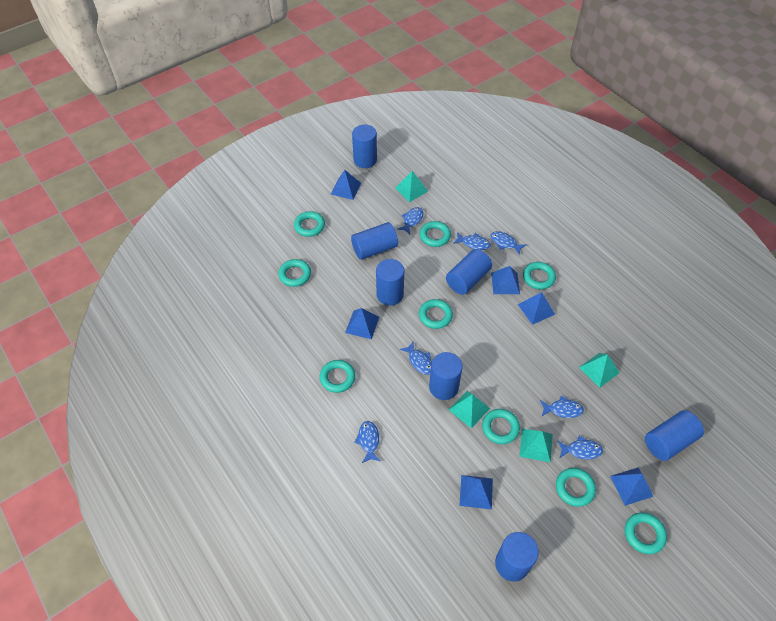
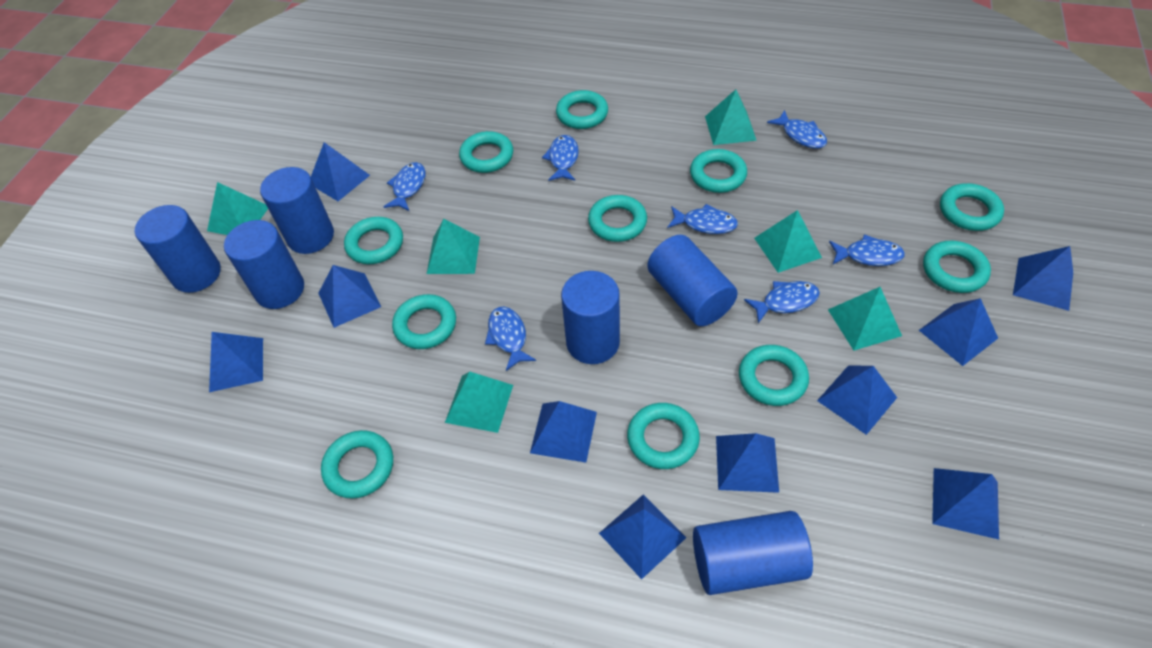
blue cylinder: [351,222,398,260] [352,124,377,168] [376,259,404,306] [429,352,463,400] [446,249,492,295] [495,532,539,582] [645,410,704,461] = 7 -> [135,205,221,293] [224,220,304,309] [260,167,334,254] [561,271,620,364] [647,235,738,326] [693,511,813,595] = 6
blue pyramid: [331,170,361,200] [345,308,379,339] [460,475,493,509] [491,266,520,294] [518,292,555,325] [610,468,654,506] = 6 -> [209,332,263,392] [311,142,370,201] [318,265,381,328] [530,401,597,462] [599,494,686,579] [716,433,779,493] [817,365,897,435] [919,298,998,366] [932,468,999,540] [1013,246,1073,311] = 10
turquoise pyramid: [395,171,428,202] [449,391,490,428] [519,429,553,462] [579,353,620,388] = 4 -> [207,182,268,235] [427,219,480,274] [445,372,513,433] [705,89,757,145] [754,210,822,273] [828,287,902,350] = 6
turquoise ring: [278,259,311,287] [294,211,325,237] [319,360,356,393] [419,299,453,329] [420,221,451,247] [482,409,520,444] [523,262,556,290] [556,468,596,507] [625,513,667,554] = 9 -> [321,430,393,499] [344,217,403,264] [392,294,456,349] [459,131,513,173] [556,90,608,129] [588,195,647,242] [627,403,700,469] [690,149,747,193] [739,345,809,406] [923,241,991,293] [940,183,1004,231] = 11

